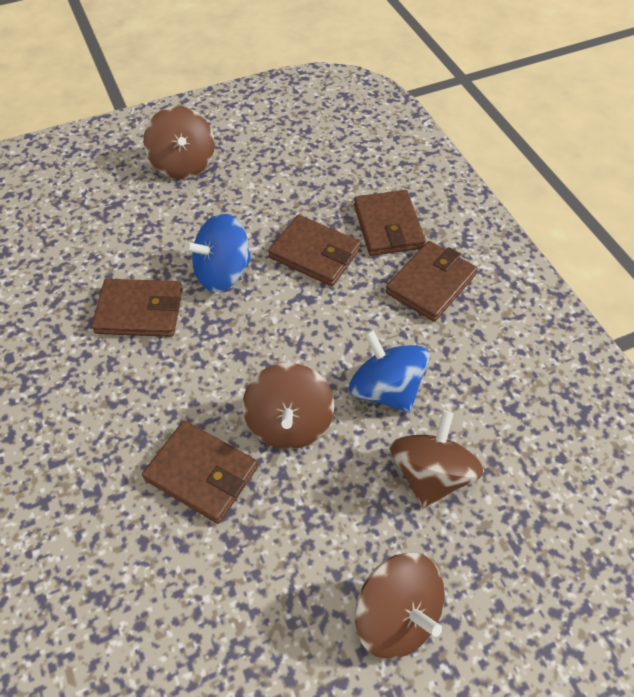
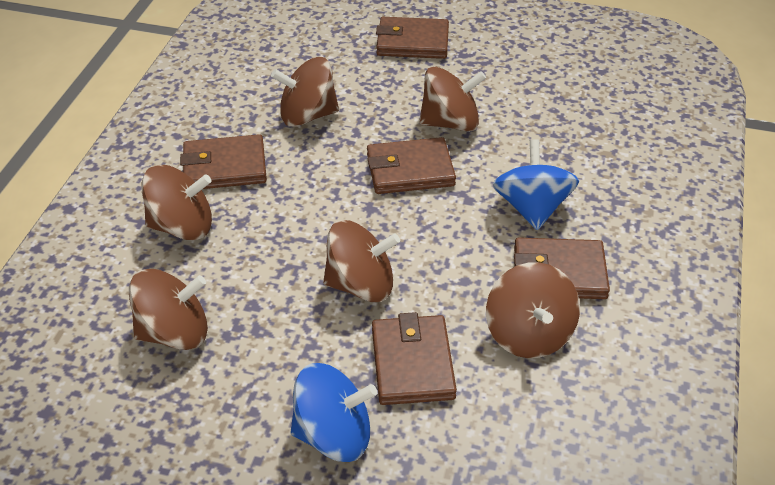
brown spinning top: [144,106,215,179] [242,363,334,449] [355,553,445,659] [389,410,484,508] = 4 -> [129,269,208,350] [141,165,212,240] [271,57,339,127] [323,220,400,302] [419,66,486,132] [486,262,580,358] = 6

